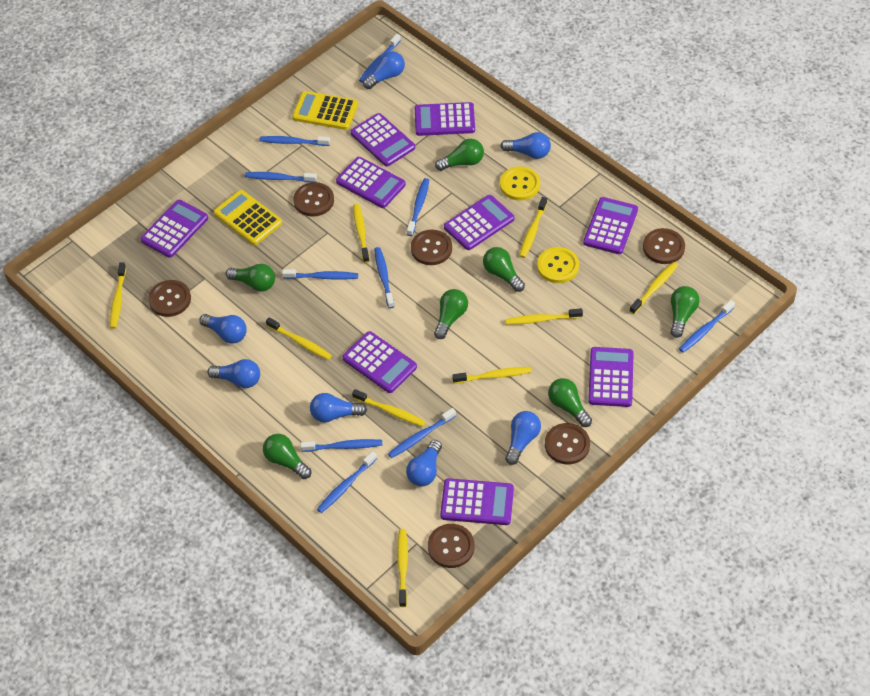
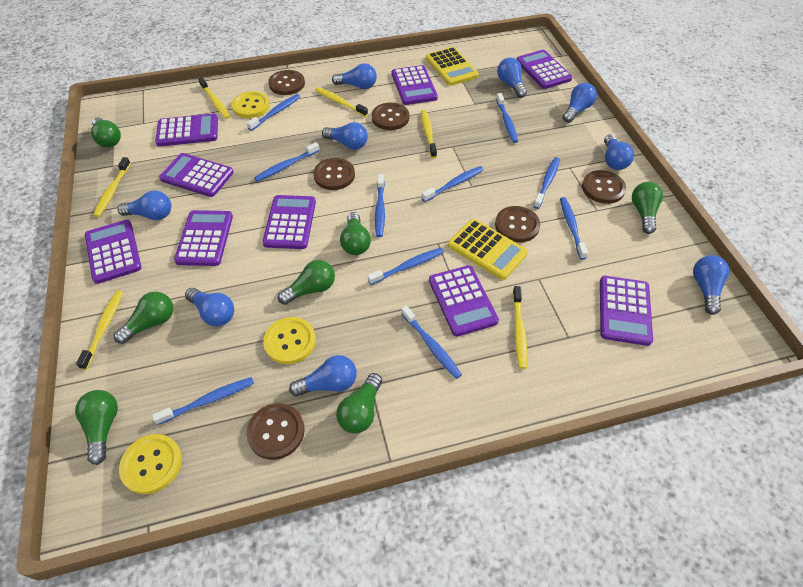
blue light bulb: [199,314,247,344] [207,359,260,388] [310,393,367,422] [363,51,405,89] [406,440,442,487] [500,132,551,159] [505,411,541,465] = 7 -> [117,191,171,220] [185,288,234,326] [289,355,357,396] [322,122,368,150] [332,63,377,89] [497,57,527,98] [563,83,597,123] [604,134,634,170] [693,255,730,315] = 9
yellow button: [500,167,540,201] [537,247,579,283] = 2 -> [119,434,182,494] [232,91,270,118] [263,317,316,364] = 3
yellow toothbrush: [110,262,126,329] [266,317,332,360] [352,389,426,427] [353,204,370,263] [397,529,408,607] [452,367,531,384] [505,308,583,325] [519,197,547,258] [630,262,678,314] = 9 -> [76,290,123,370] [93,157,131,217] [198,77,230,119] [315,87,368,117] [421,110,437,158] [512,286,527,369] = 6

